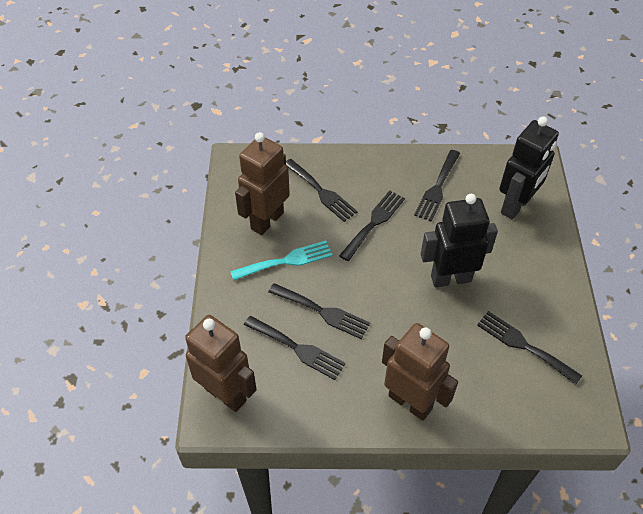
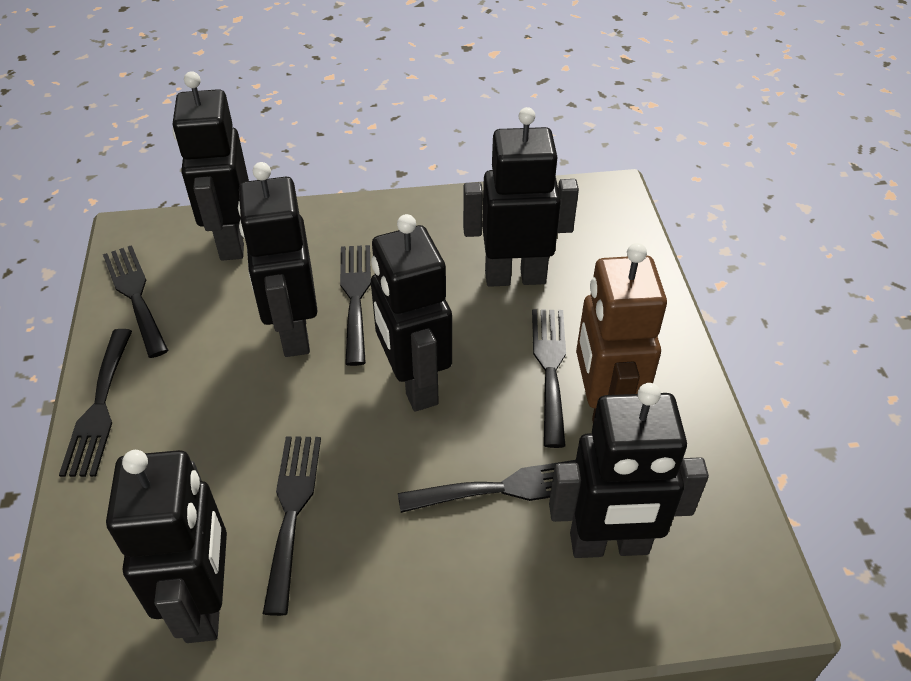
black robot: [421,194,498,287] [499,116,559,220] = 2 -> [106,450,227,643] [173,71,249,261] [238,162,318,357] [371,214,452,411] [463,107,579,287] [549,383,709,558] = 6
brown robot: [185,315,257,412] [235,132,290,235] [382,323,458,421] = 3 -> [576,243,667,422] = 1
turquoise fork: [230,241,333,281] = 1 -> none = 0

